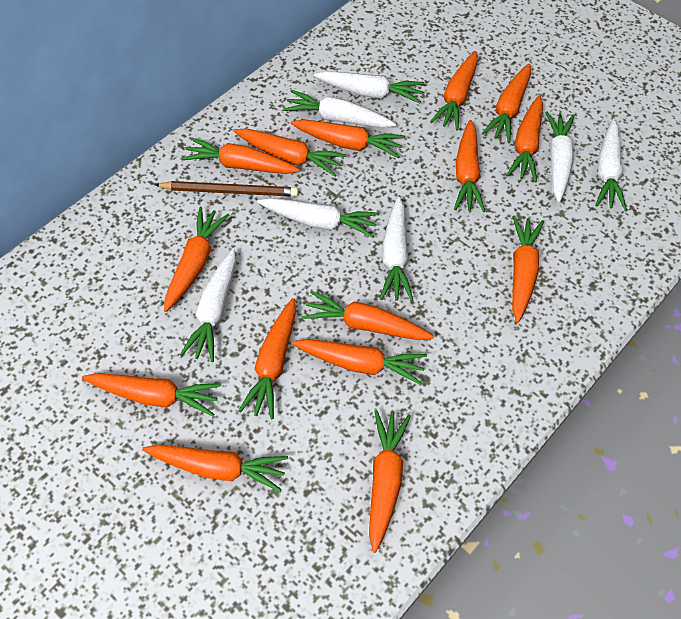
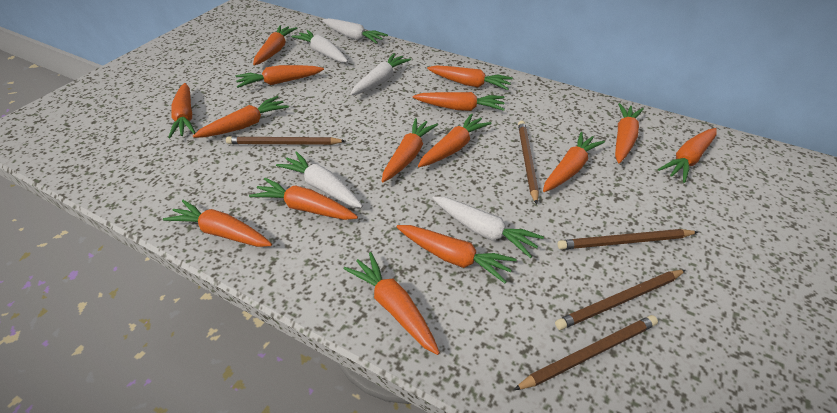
brown pencil: [155,181,298,197] = 1 -> [226,136,345,145] [514,315,658,390] [518,121,539,204] [555,270,686,330] [558,229,698,250] = 5
white carrot: [180,249,236,362] [257,198,379,238] [283,90,396,128] [314,71,424,103] [380,197,414,301] [545,111,575,203] [595,119,627,211] = 7 -> [276,151,363,208] [292,30,348,62] [322,18,388,44] [350,53,411,96] [432,196,544,258] = 5

